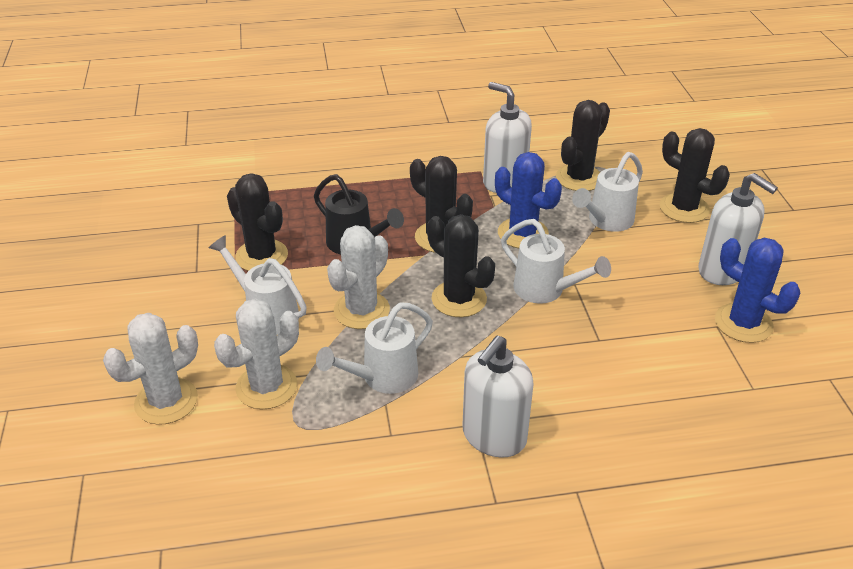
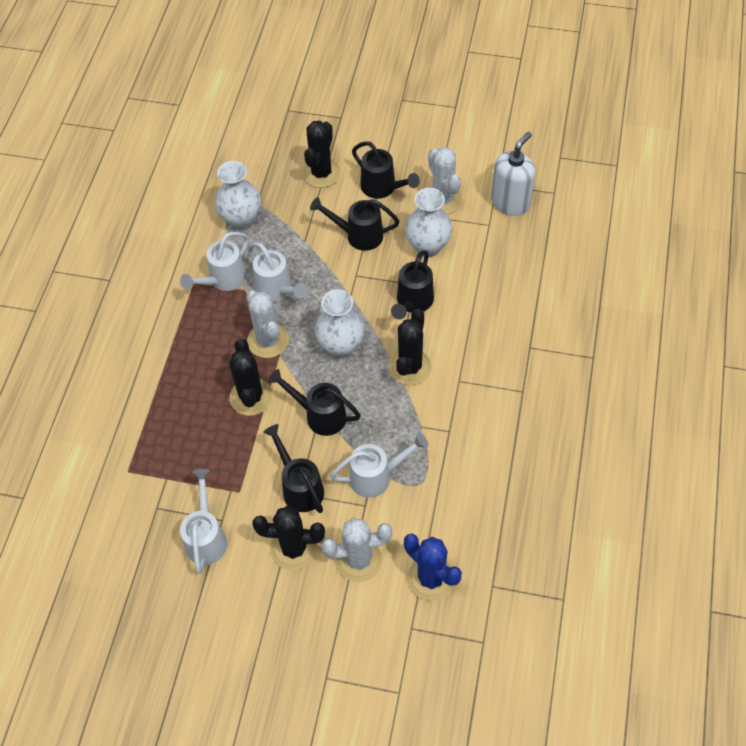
black cactus: [227,173,288,271] [410,156,473,253] [427,214,495,317] [556,100,610,191] [660,128,730,223] = 5 -> [229,339,273,416] [252,506,325,570] [303,121,341,188] [389,309,432,385] = 4
black watering can: [314,174,404,254] = 1 -> [263,424,324,513] [268,369,361,436] [310,197,399,251] [352,141,420,199] [391,250,434,319] = 5
blue cactus: [495,152,562,248] [715,237,800,343] = 2 -> [404,534,462,601] = 1
white soap dispenser: [462,336,534,458] [483,82,532,193] [698,173,778,285] = 3 -> [491,132,536,216] = 1
white vase: none = 0 -> [215,161,261,230] [315,289,365,358] [405,188,452,257] = 3

